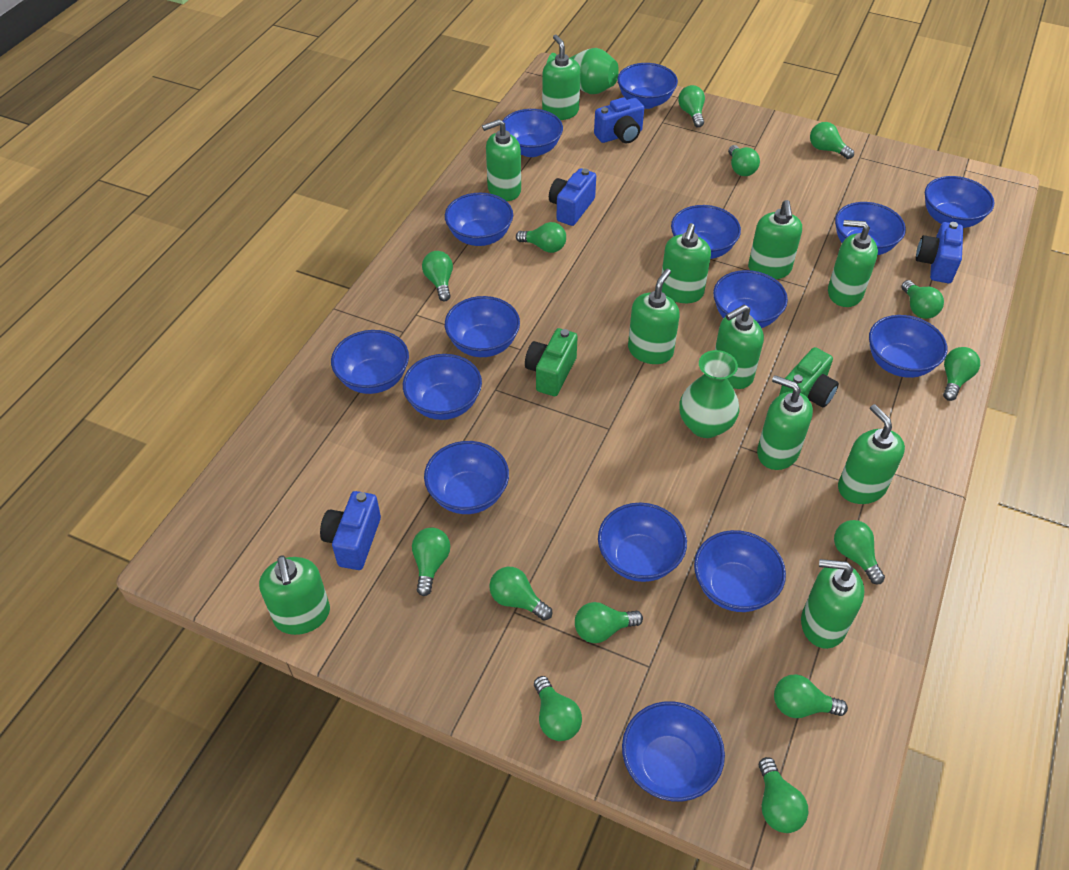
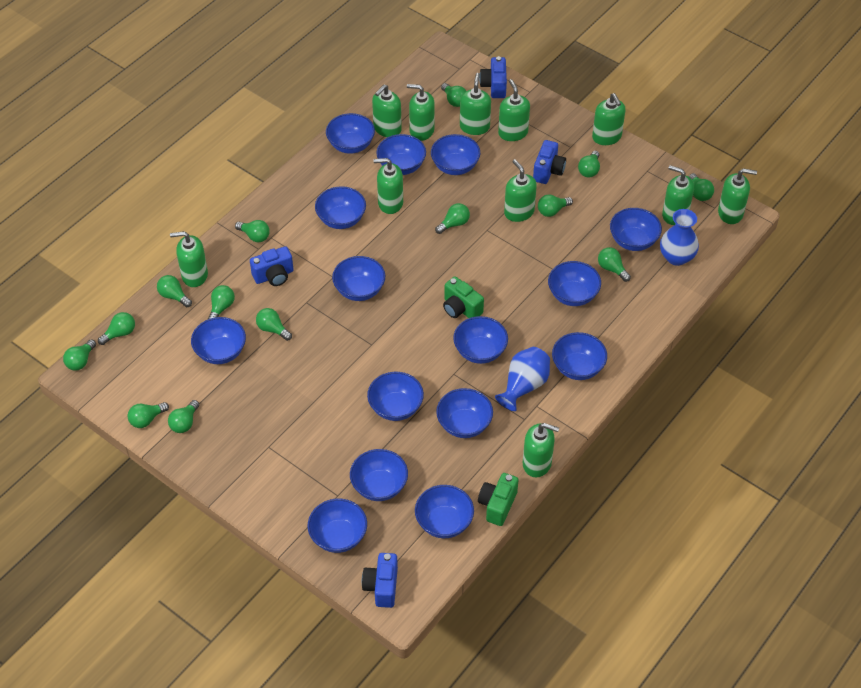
blue vase: none = 0 -> [495,347,550,411] [660,209,699,266] = 2
green vase: [547,48,619,94] [679,350,739,438] = 2 -> none = 0

